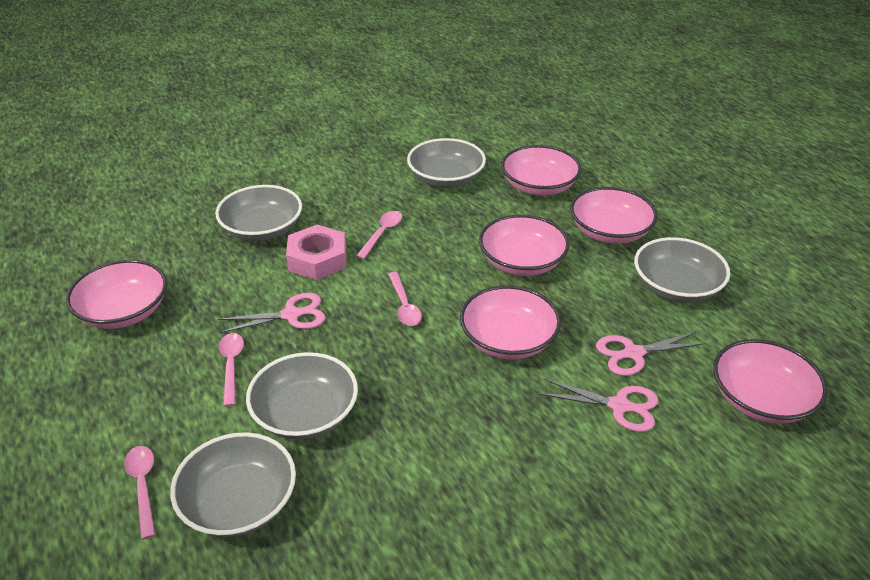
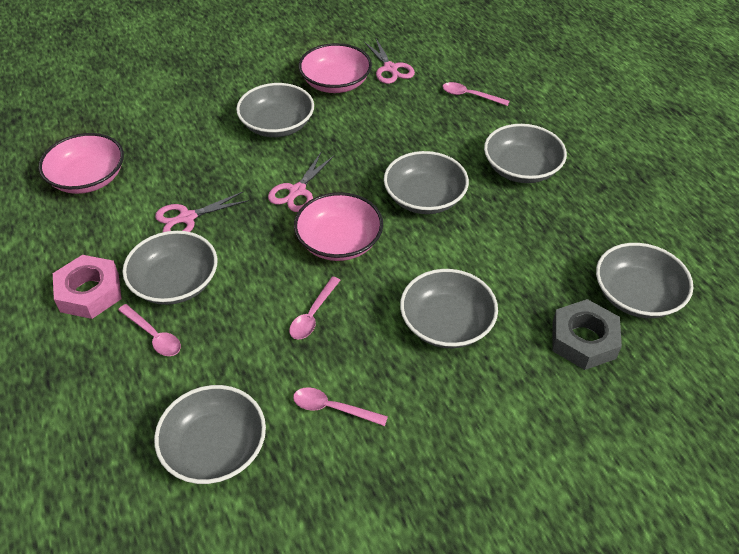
grey bowl: [170,432,296,537] [215,185,302,241] [246,352,358,439] [407,138,486,188] [634,237,730,303] = 5 -> [123,231,217,305] [154,385,266,484] [236,83,314,137] [384,151,469,214] [400,269,498,348] [484,124,567,183] [596,243,693,318] = 7
grey nut: none = 0 -> [552,299,622,370] = 1
pink bowl: [66,260,167,329] [460,285,561,359] [479,215,570,276] [501,145,581,196] [570,187,657,244] [713,339,828,424] = 6 -> [39,133,124,194] [294,192,383,261] [299,43,372,93] = 3

